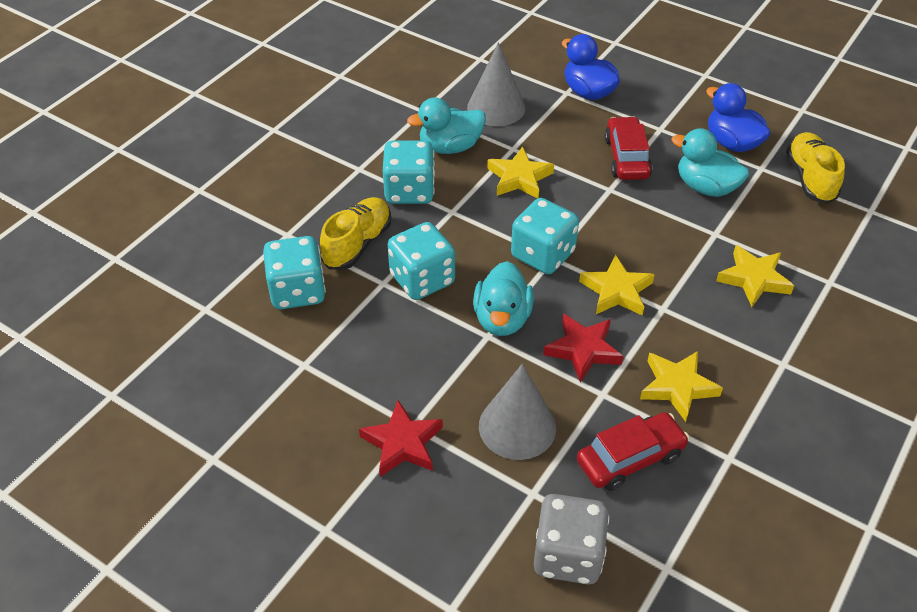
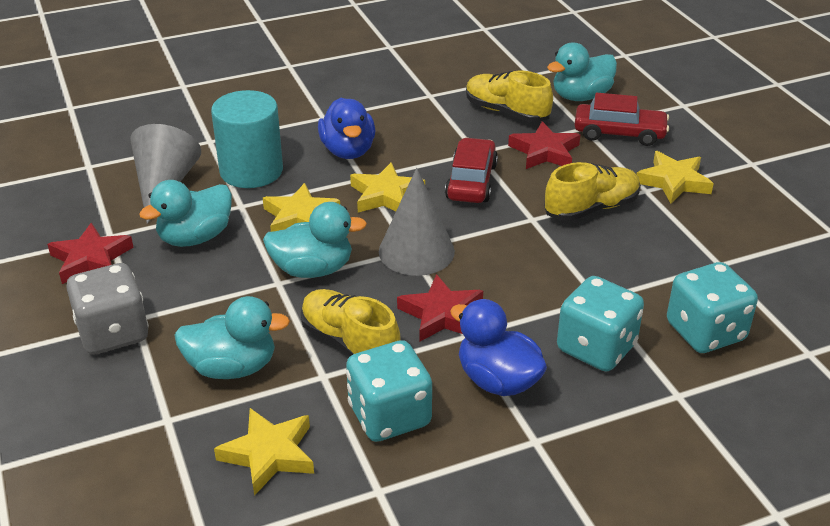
red star: [359,400,443,477] [543,314,623,382] = 2 -> [47,223,133,284] [397,274,483,342] [508,121,580,169] = 3
turquoise cylinder: none = 0 -> [211,90,283,188] = 1
turquoise dice: [263,236,326,309] [383,140,435,204] [388,222,455,300] [511,198,579,274] = 4 -> [346,340,432,442] [557,276,644,372] [667,262,758,353] = 3
turquoise duck: [407,97,486,154] [473,261,534,336] [672,128,749,197] = 3 -> [139,180,232,247] [174,296,290,379] [263,202,367,278] [547,43,617,101] = 4
yellow shoe: [320,197,391,270] [786,132,845,204] = 2 -> [301,289,400,356] [466,70,553,122] [544,162,641,221] = 3

